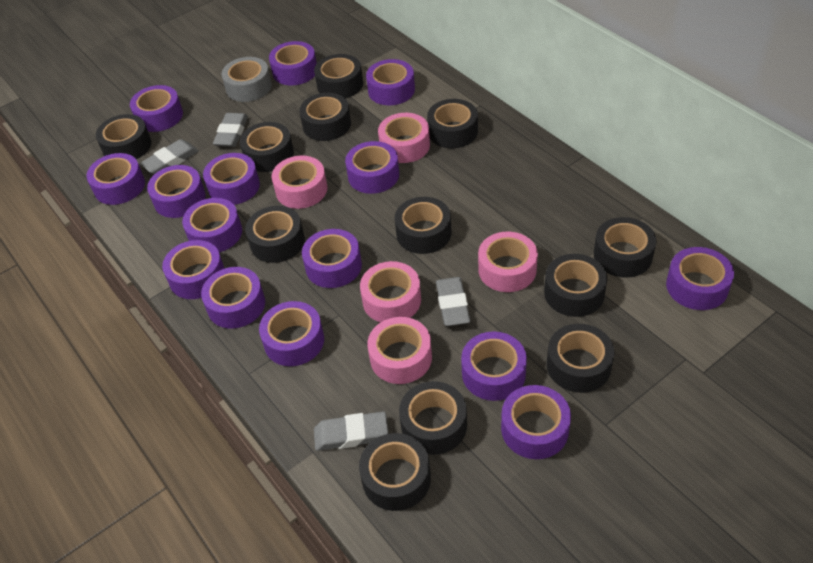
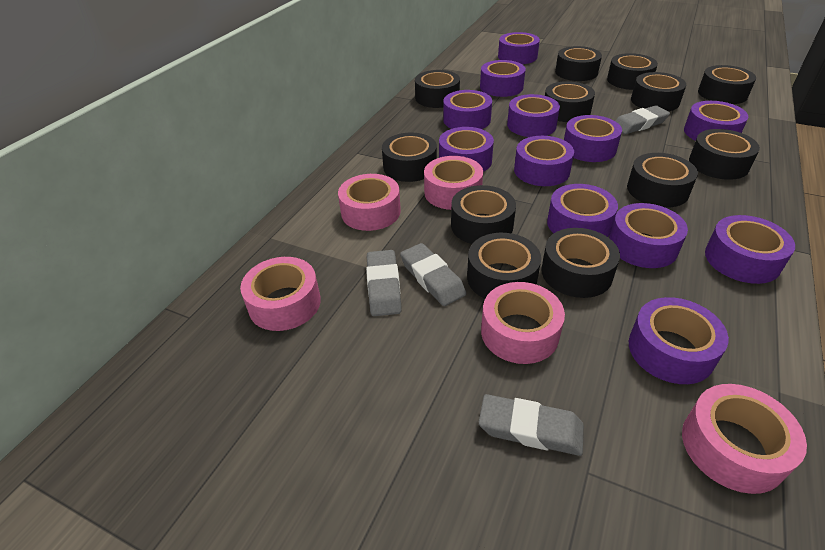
grey tape: [222,57,272,102] = 1 -> none = 0
purple tape: [86,153,145,205] [130,85,183,132] [147,165,206,218] [162,240,225,299] [182,198,242,252] [201,267,265,329] [203,153,260,205] [259,301,324,366] [269,41,317,85] [302,229,362,288] [345,141,399,194] [366,59,415,105] [461,331,527,401] [501,385,571,459] [666,247,734,310] = 15 -> [439,127,494,172] [443,90,492,129] [480,60,526,97] [498,32,540,64] [507,94,560,137] [514,136,574,186] [547,184,618,237] [564,115,622,162] [609,203,688,268] [629,297,729,384] [684,101,748,141] [705,215,795,284] = 12

